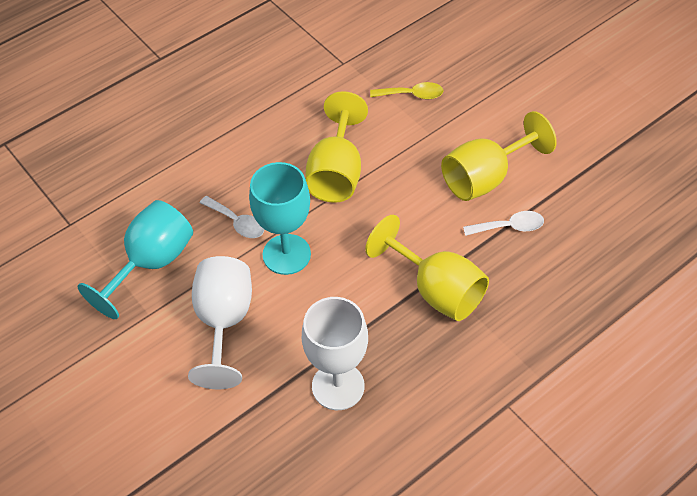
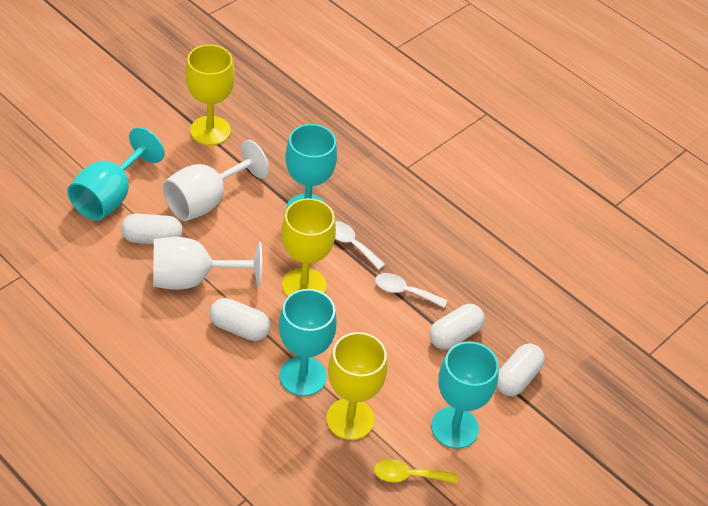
turquoise goblet: [77,200,193,319] [249,162,311,275] = 2 -> [67,127,165,221] [279,289,337,396] [286,124,337,210] [431,341,499,449] = 4
white capsule: none = 0 -> [121,214,183,244] [209,298,271,341] [429,304,485,349] [497,344,545,396] = 4

